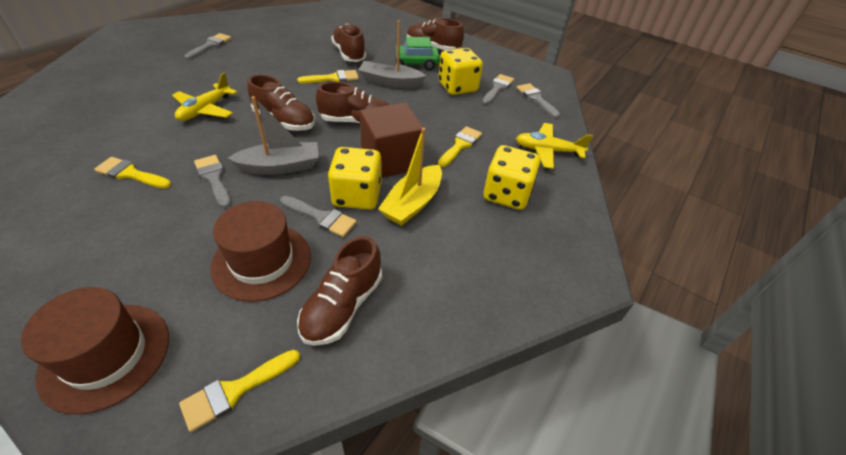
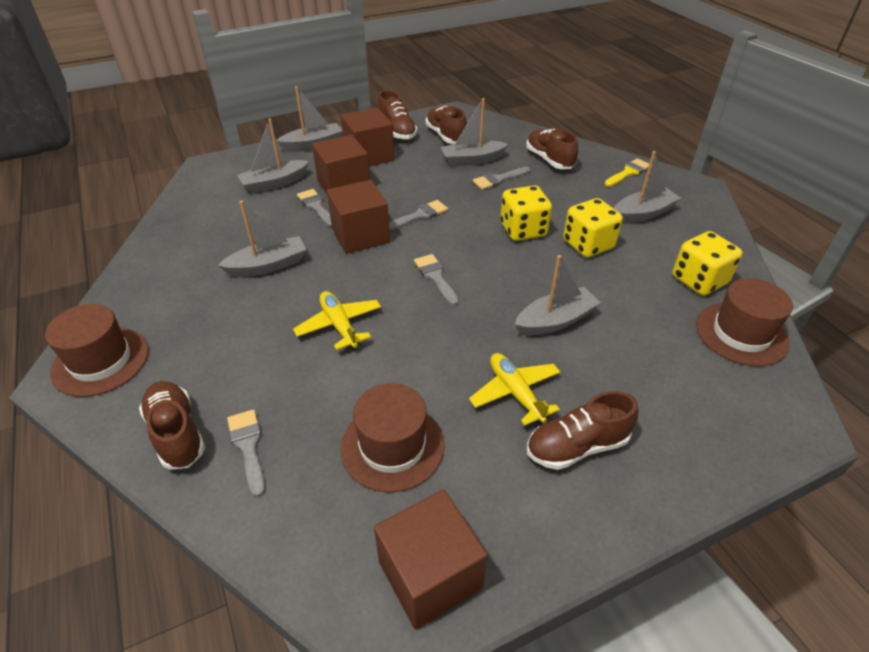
brown cube: [360,102,424,178] = 1 -> [312,135,370,194] [327,180,390,254] [341,108,394,166] [374,489,488,630] = 4
brown hat: [21,287,169,415] [210,201,311,302] = 2 -> [45,304,149,397] [341,383,445,492] [696,278,793,366] = 3
green car: [396,37,440,70] = 1 -> none = 0
grey boat: [228,96,319,175] [358,20,426,88] = 2 -> [218,201,306,277] [237,119,309,194] [276,86,343,152] [441,98,508,166] [515,255,601,336] [614,151,681,224] = 6
yellow boat: [378,128,442,226] = 1 -> none = 0
yellow brush: [94,157,171,188] [179,350,300,432] [297,70,359,83] [438,126,482,167] = 4 -> [605,158,649,187] = 1

